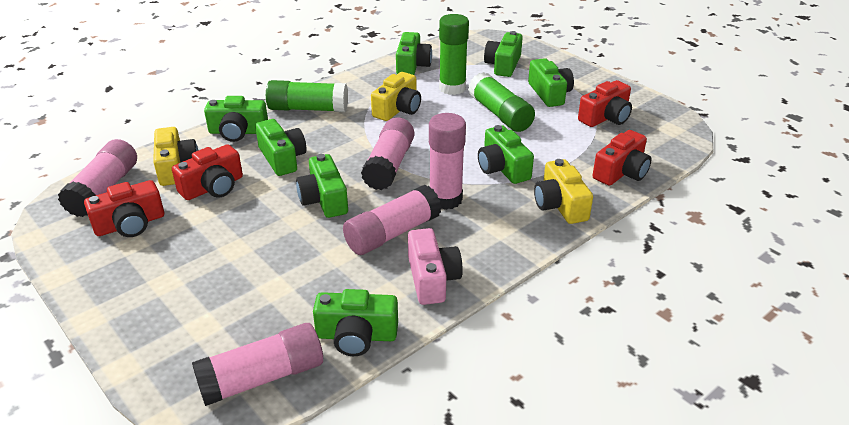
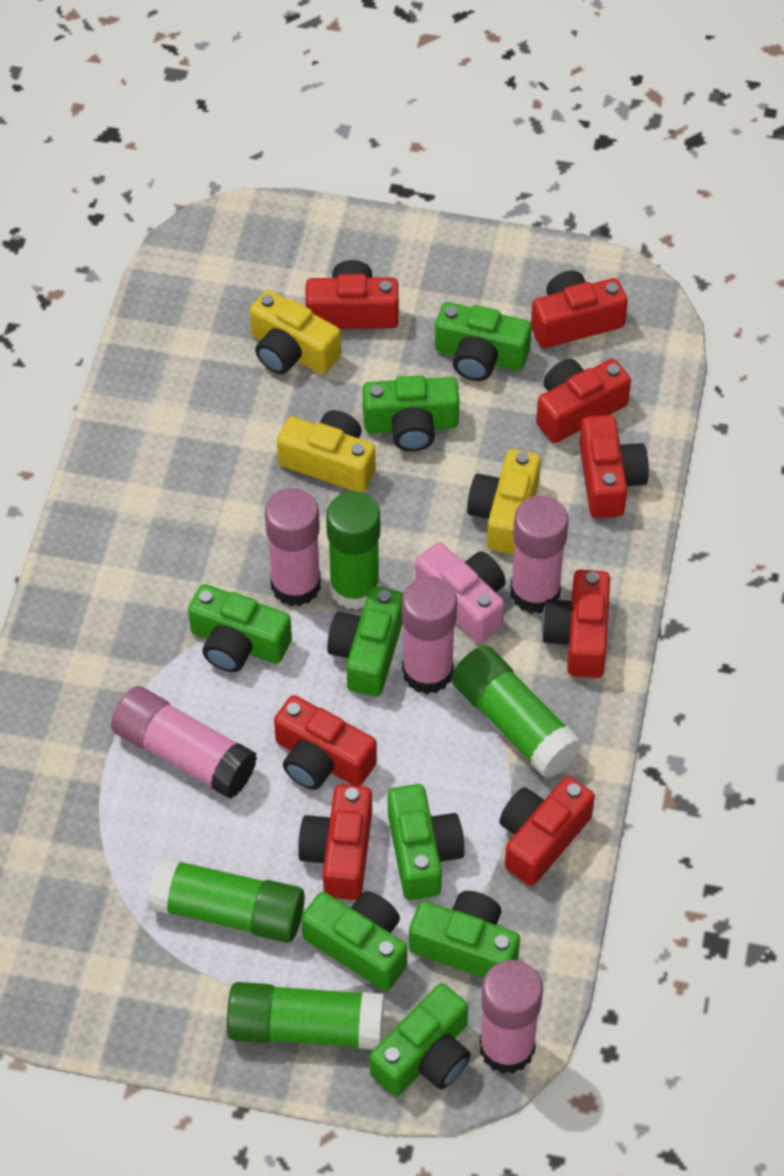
green glue stick: [266,80,348,112] [439,14,469,95] [468,72,535,132] = 3 -> [147,856,305,943] [227,982,384,1050] [326,491,380,610] [451,646,583,778] = 4
red camera: [84,180,164,237] [172,144,243,200] [578,80,632,127] [593,130,651,186] = 4 -> [274,695,377,790] [298,784,372,900] [305,260,399,329] [499,776,595,886] [531,271,628,348] [536,359,631,443] [541,570,610,678] [579,415,649,518] = 8

